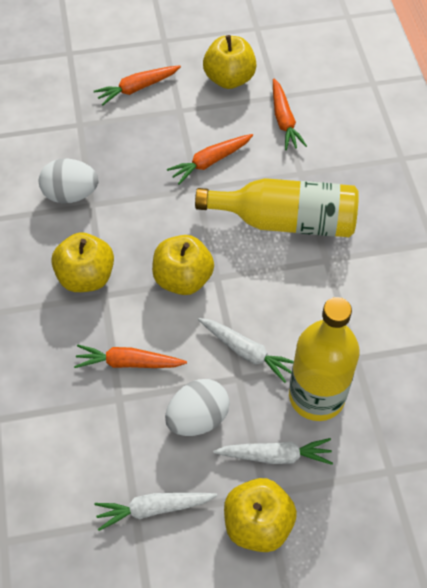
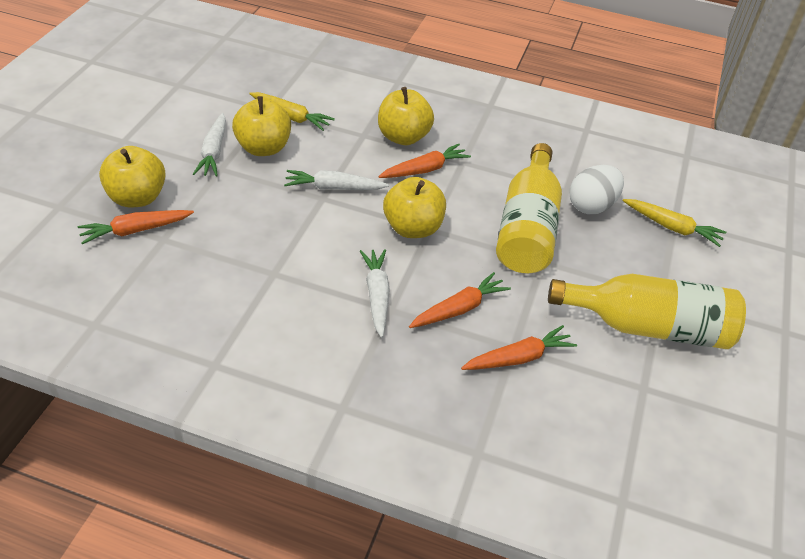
white egg: [39,158,98,203] [165,379,230,436] = 2 -> [569,165,624,214] = 1
yellow carrot: none = 0 -> [249,92,335,131] [623,199,726,247] = 2

